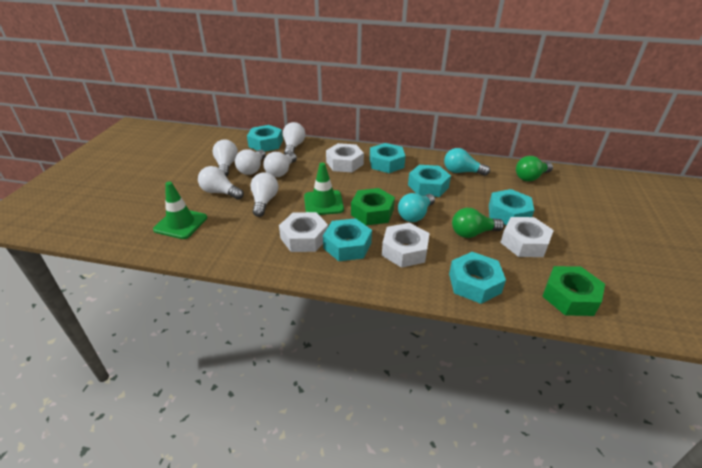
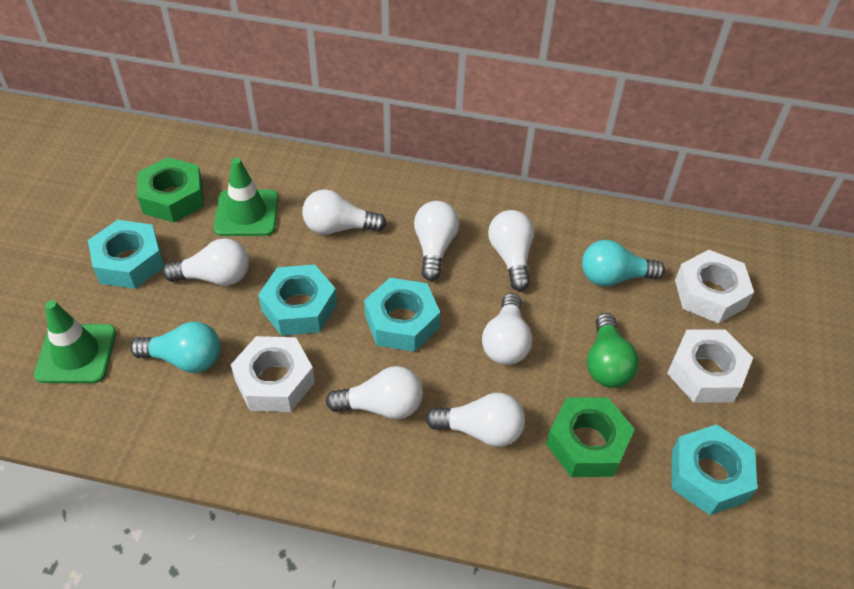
green light bulb: [452,208,504,238] [516,156,553,181] = 2 -> [587,313,639,388] = 1
turquoise nut: [247,125,283,151] [323,218,372,261] [370,143,405,173] [408,165,451,197] [449,252,506,304] [489,189,534,225] = 6 -> [88,220,164,289] [258,265,337,336] [364,278,440,352] [672,424,757,515] = 4
white light bulb: [198,166,244,200] [212,139,238,177] [235,149,266,175] [251,172,278,217] [263,152,297,177] [283,122,305,155] = 6 -> [163,238,249,286] [302,189,386,235] [326,366,423,419] [414,201,459,281] [425,393,525,447] [482,293,532,365] [488,210,534,291] = 7
white nut: [279,212,328,252] [326,143,364,172] [382,223,430,268] [500,217,554,257] = 4 -> [231,336,315,412] [667,329,753,403] [675,250,754,323] = 3

